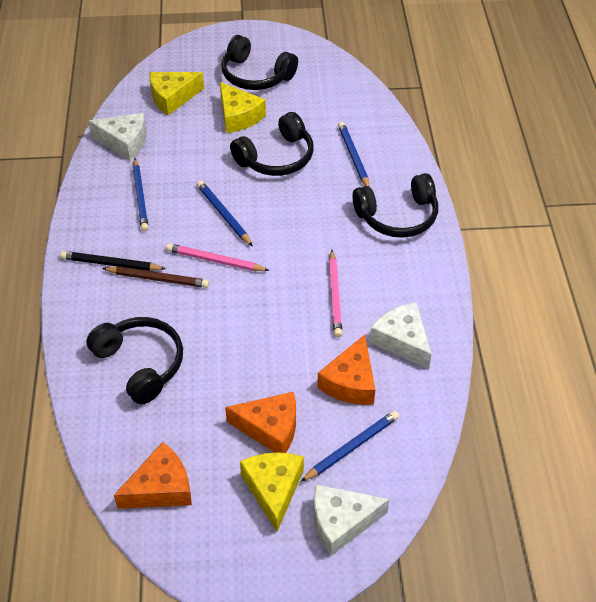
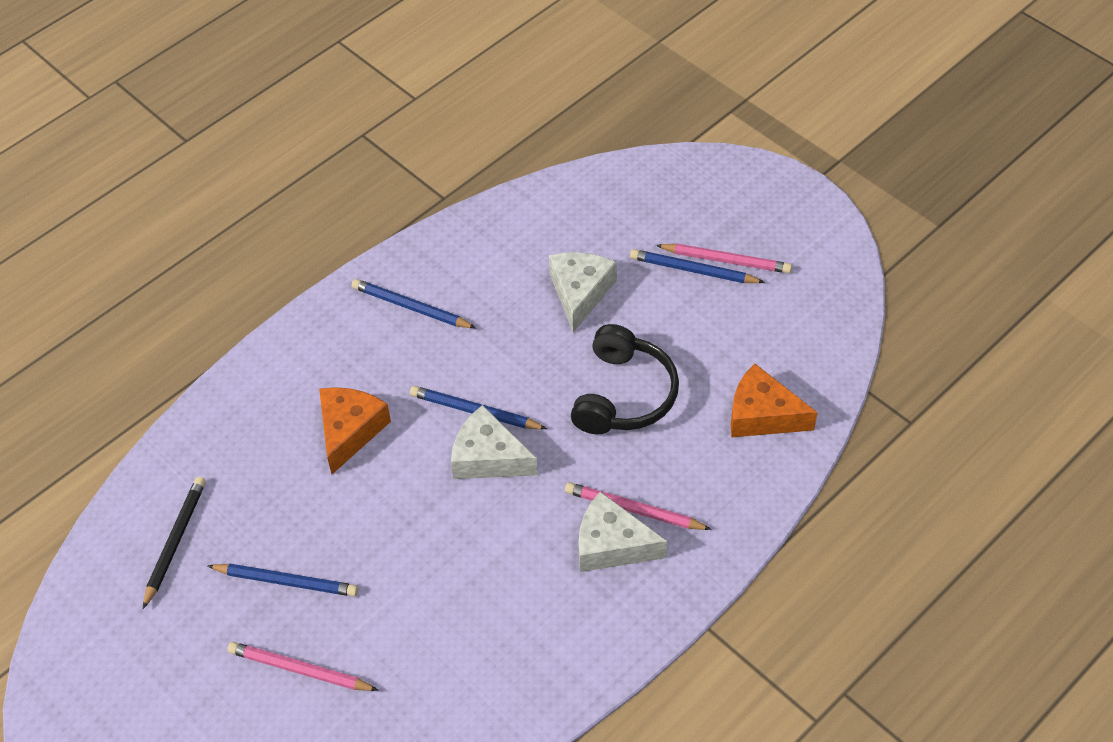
black headphones: [86,317,183,405] [221,35,298,90] [230,112,313,176] [352,173,438,238] = 4 -> [571,324,679,434] = 1
brown pencil: [102,266,209,288] = 1 -> none = 0
orange cheese: [114,442,192,509] [225,392,296,453] [317,335,375,405] = 3 -> [319,387,391,474] [731,364,818,438] = 2
pink pencil: [166,243,270,271] [329,250,342,337] = 2 -> [227,642,379,691] [565,482,712,530] [656,243,792,273] = 3
yellow cheese: [150,72,204,115] [220,82,266,133] [240,452,304,532] = 3 -> none = 0

